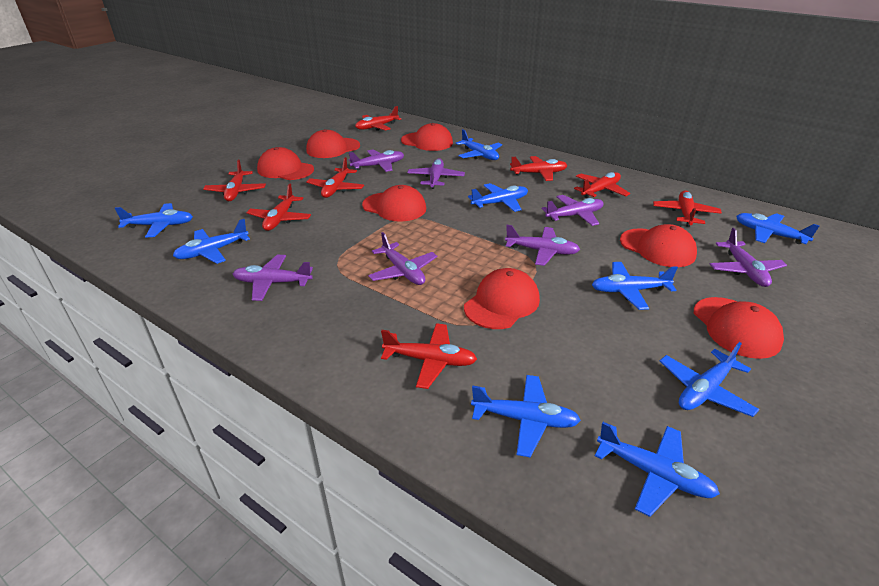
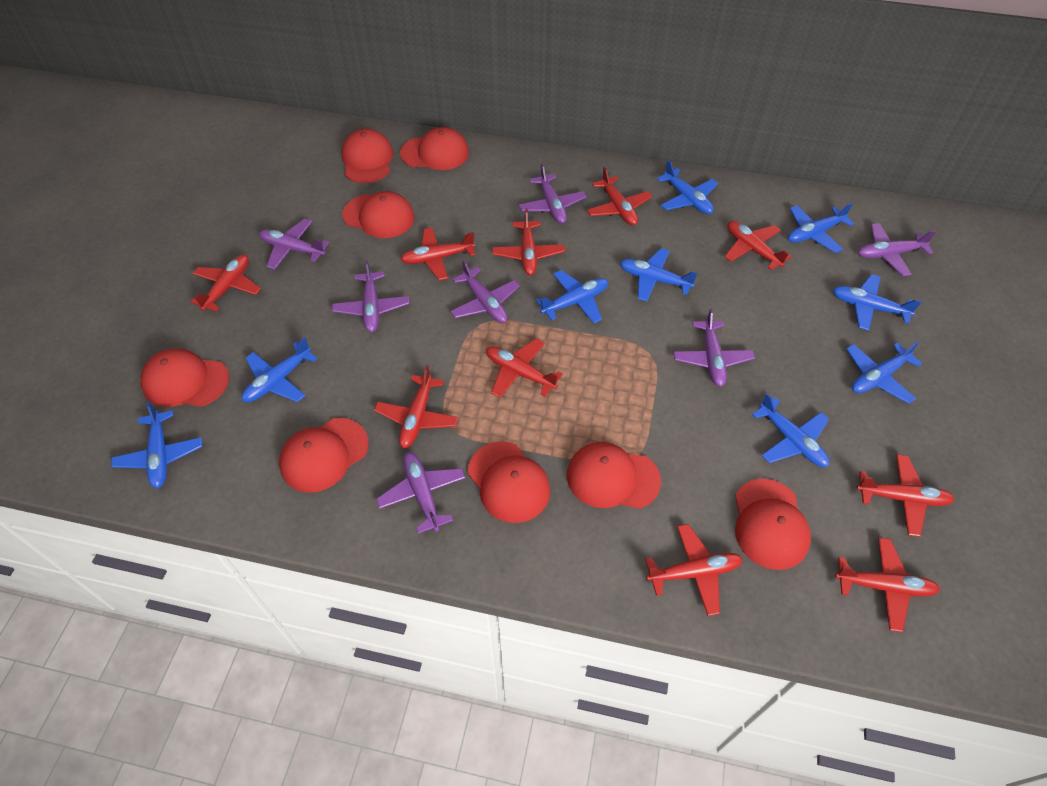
red cap: [257,147,314,180] [306,129,360,158] [362,185,426,222] [401,123,453,151] [464,268,540,329] [620,224,697,267] [694,297,784,359] = 7 -> [140,349,229,407] [279,418,369,493] [341,129,393,183] [342,191,415,238] [400,127,469,170] [468,441,550,523] [567,442,661,509] [735,478,811,570] = 8
red plane: [203,160,266,201] [246,184,311,231] [306,157,364,198] [355,106,402,131] [381,323,477,389] [510,156,568,181] [574,172,630,198] [653,191,722,227] = 8 -> [190,254,261,311] [374,365,458,448] [400,227,475,280] [486,338,563,398] [492,209,565,275] [587,167,652,226] [645,524,743,616] [725,221,792,270] [835,538,940,632] [856,454,954,537] = 10

